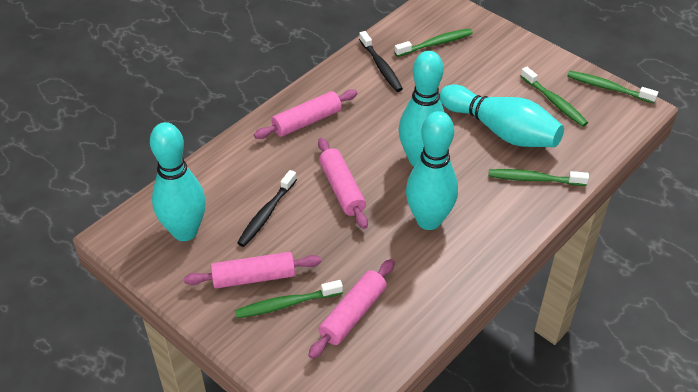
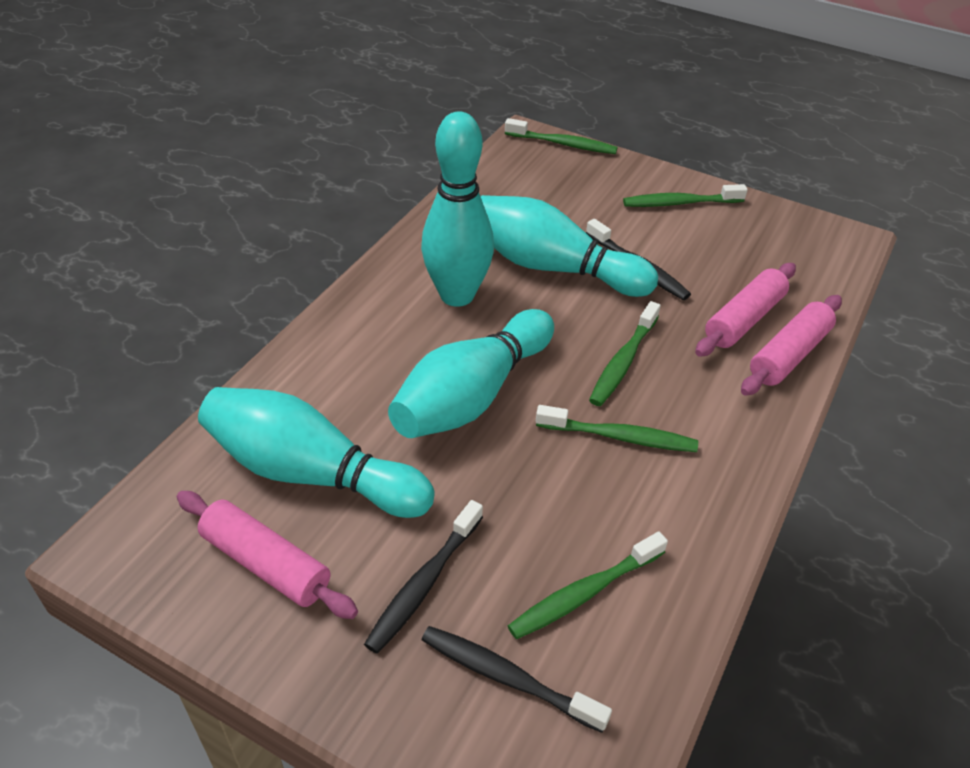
black toothbrush: [237,170,297,247] [359,31,403,92] = 2 -> [364,500,483,654] [421,626,612,733] [586,219,691,300] = 3
pink rolling pin: [184,252,321,288] [254,89,358,139] [308,259,395,359] [318,138,368,229] = 4 -> [177,491,358,619] [695,263,796,357] [741,295,842,396] = 3

